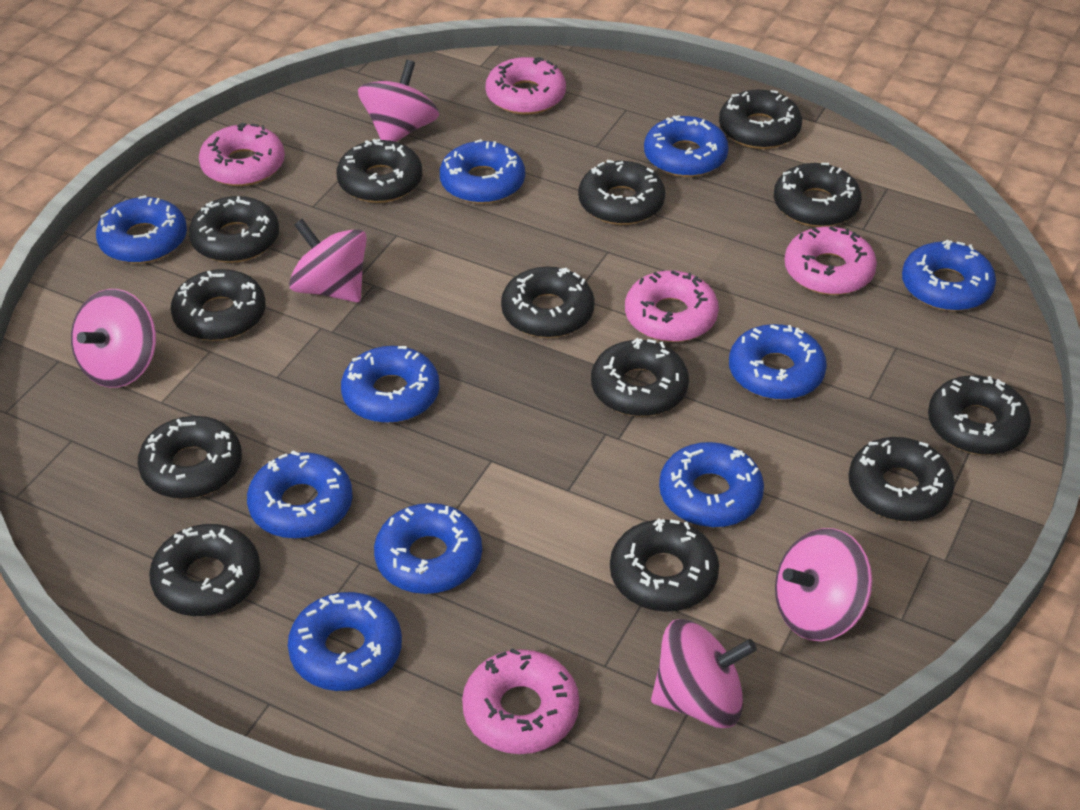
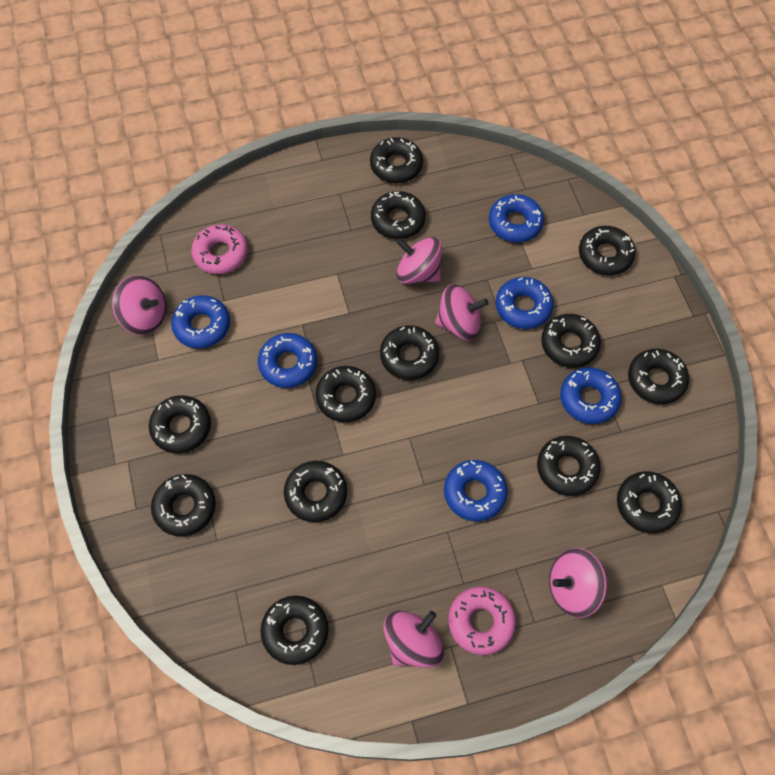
blue donut: [96,195,187,264] [247,450,353,539] [288,592,402,691] [341,346,439,423] [374,503,482,594] [440,139,525,204] [644,115,729,177] [659,442,764,527] [729,324,827,400] [902,239,996,311] = 10 -> [171,295,230,348] [258,333,317,388] [444,460,508,521] [489,194,544,242] [496,277,554,329] [560,367,622,424] = 6
pink donut: [199,122,285,186] [462,648,579,754] [485,57,566,115] [625,270,719,342] [784,226,877,295] = 5 -> [191,224,248,274] [448,586,516,655] = 2

